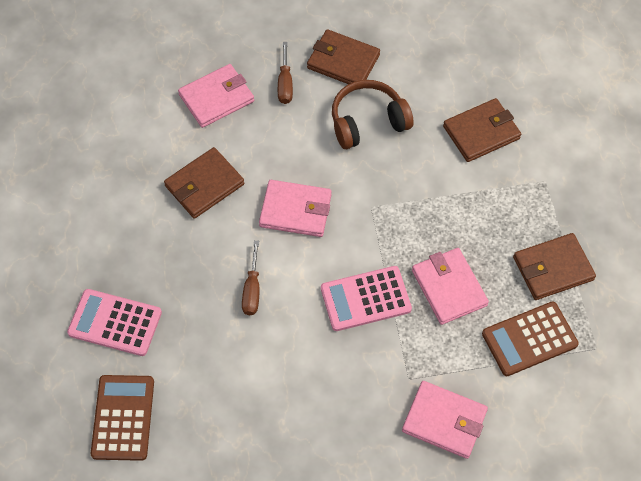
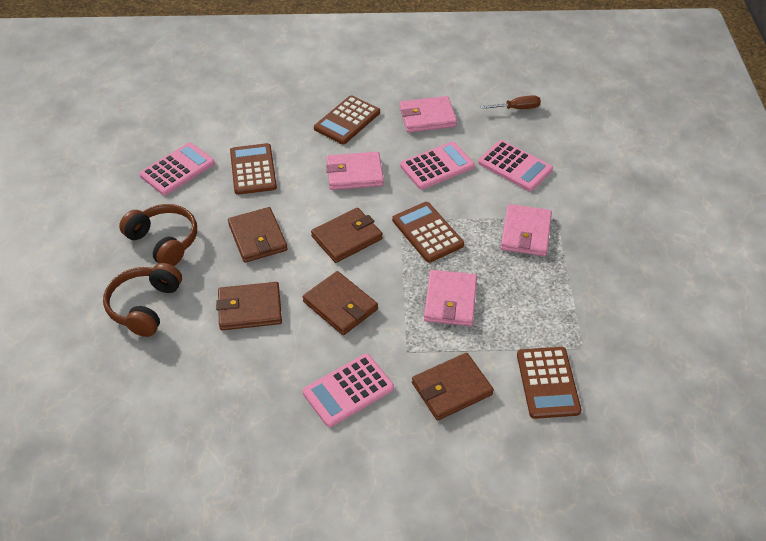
brown calculator: [91,375,154,461] [482,301,579,376] = 2 -> [230,143,277,195] [314,95,380,145] [392,202,464,263] [517,347,582,419] = 4
brown headphones: [332,80,413,149] = 1 -> [103,263,182,337] [119,204,197,266] = 2
brown screwdriver: [242,241,260,315] [278,42,293,104] = 2 -> [481,95,541,109] = 1
brown wallet: [164,147,244,219] [307,29,380,84] [443,98,521,162] [513,233,596,300] = 4 -> [216,282,282,330] [228,207,288,263] [303,271,378,335] [311,207,383,263] [412,353,494,421] = 5
pink calculator: [67,289,162,356] [321,266,412,331] = 2 -> [139,142,215,195] [303,354,394,427] [400,142,475,190] [478,140,553,191] = 4

